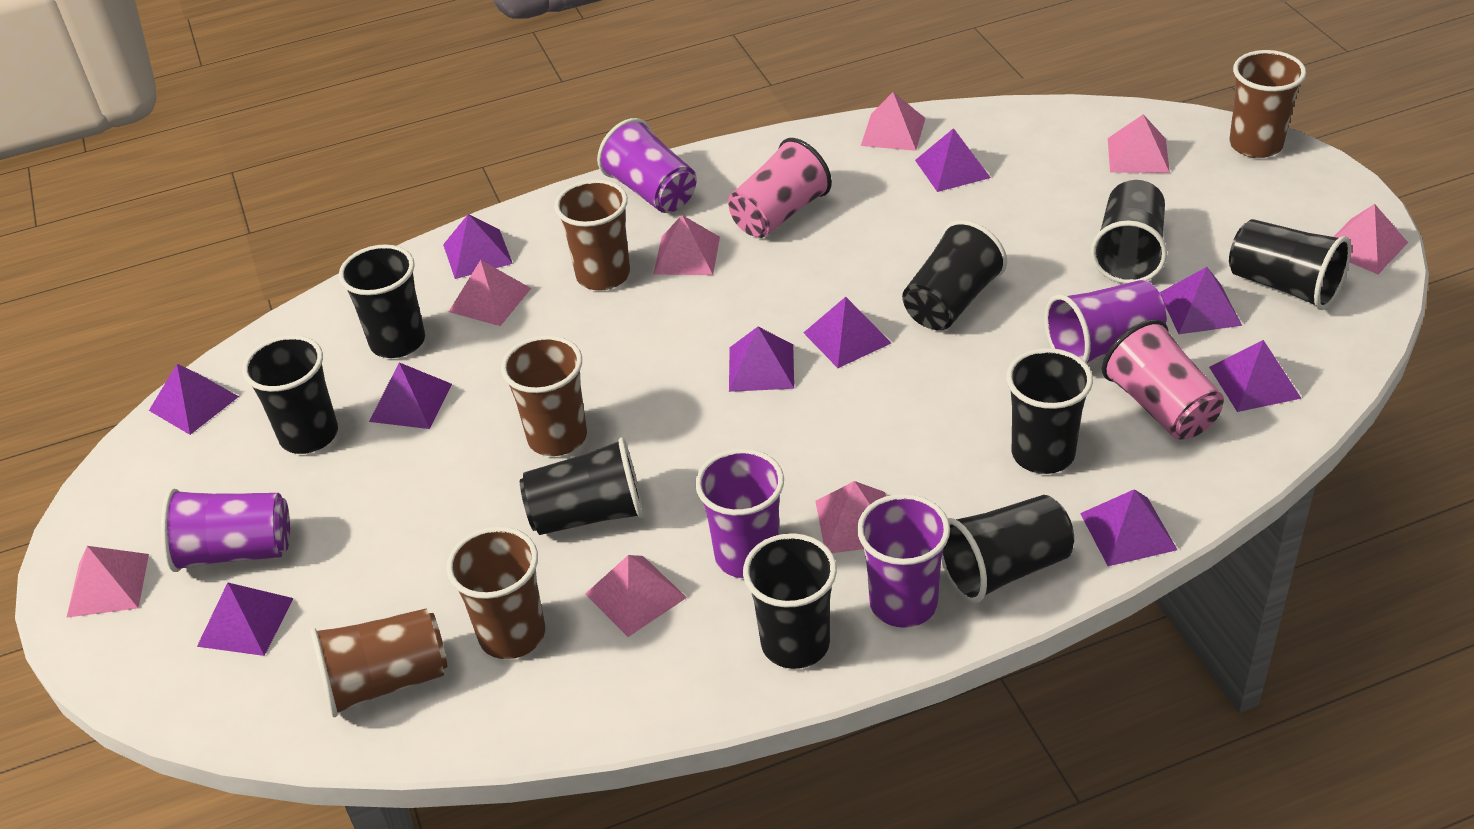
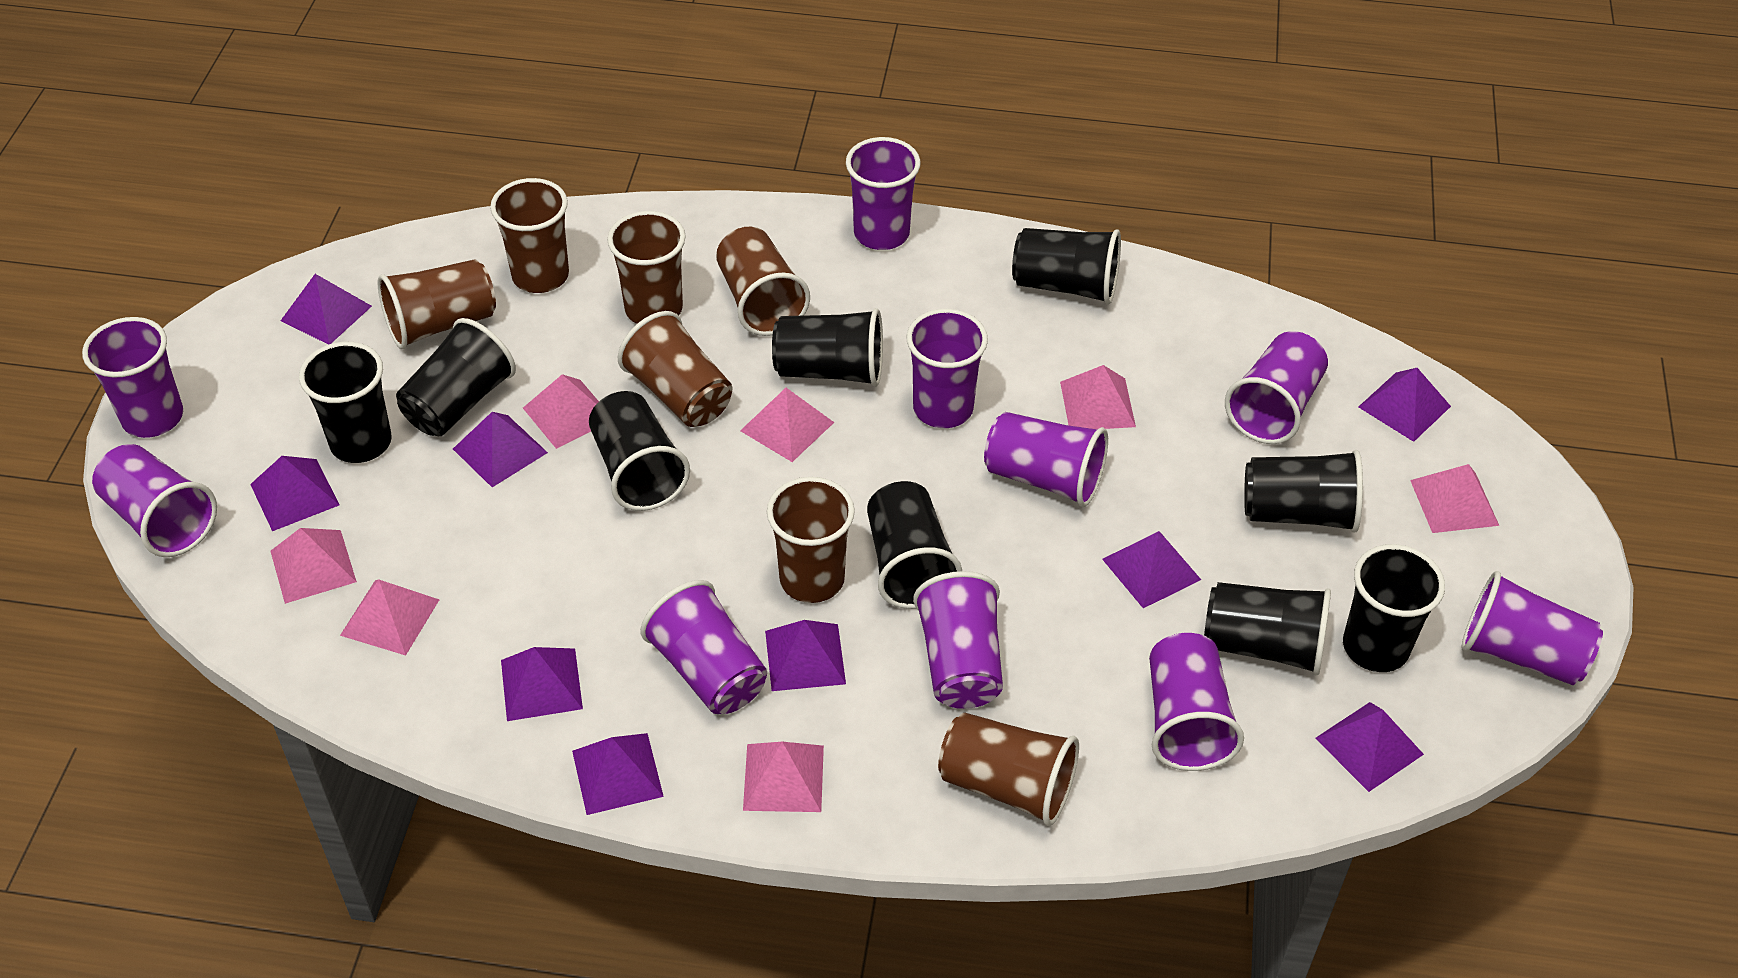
brown cup: [310,608,448,717] [447,527,545,659] [501,335,587,456] [554,179,630,291] [1230,50,1306,158] = 5 -> [377,259,496,349] [490,178,569,293] [607,211,686,324] [618,311,732,427] [716,226,810,336] [767,477,855,603] [938,713,1079,826] = 7
pink cup: [728,138,832,238] [1102,319,1224,440] = 2 -> none = 0
pink pyramid: [66,546,149,618] [449,260,531,326] [585,555,687,637] [654,215,720,275] [815,481,886,553] [861,92,925,151] [1108,114,1170,173] [1333,204,1408,274] = 8 -> [270,528,357,604] [340,579,440,655] [523,374,599,449] [740,388,834,462] [743,742,824,812] [1060,365,1136,429] [1410,464,1499,533] = 7
purple cup: [161,488,290,572] [597,118,697,213] [695,449,784,578] [857,494,950,628] [1044,280,1167,364] = 5 -> [82,317,183,438] [92,444,217,557] [640,580,767,714] [846,137,921,250] [907,309,988,428] [913,571,1003,709] [984,412,1108,507] [1149,633,1244,771] [1225,331,1328,444] [1461,571,1603,685] = 10
purple pyramid: [149,364,239,435] [197,583,294,656] [369,362,452,429] [443,214,513,279] [729,327,794,392] [804,297,891,368] [915,128,991,192] [1080,489,1177,566] [1160,267,1242,334] [1209,340,1302,412] = 10 -> [250,456,339,531] [281,274,372,345] [453,412,548,487] [501,647,583,721] [572,733,664,815] [765,620,846,691] [1102,531,1201,608] [1315,702,1424,792] [1359,368,1451,442] = 9

